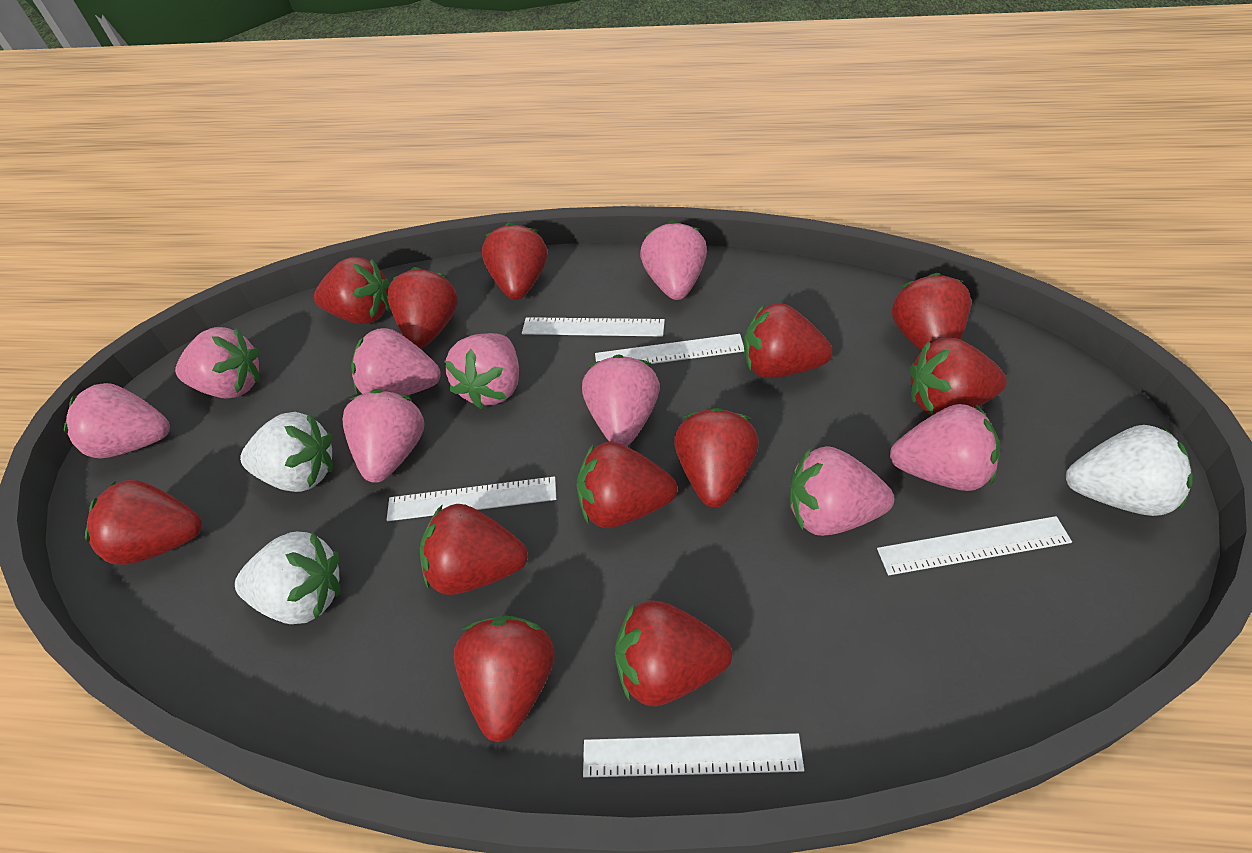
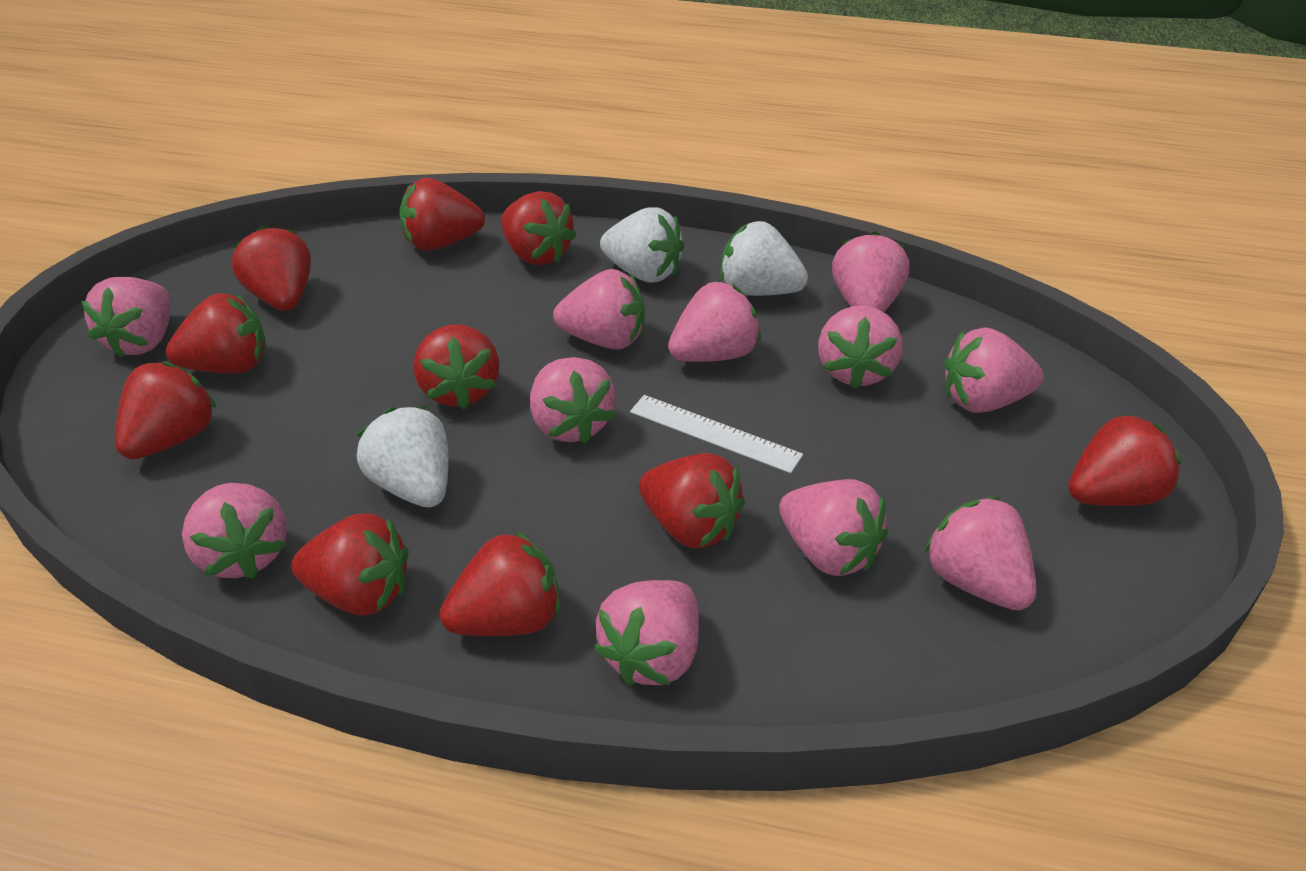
pink strawberry: [64,383,170,459] [175,327,260,399] [342,389,425,483] [351,328,441,396] [444,333,519,409] [582,354,660,446] [640,221,707,300] [789,446,894,536] [890,404,1000,491] = 9 -> [81,277,170,358] [182,483,287,579] [530,357,616,444] [553,269,644,350] [594,580,699,685] [668,281,761,362] [779,479,888,576] [818,306,902,389] [832,231,909,312] [924,497,1037,610] [944,327,1044,413] = 11
red strawberry: [85,480,202,565] [314,257,390,324] [387,267,458,348] [420,504,528,595] [453,615,555,742] [482,222,547,300] [576,441,677,528] [615,601,732,706] [674,408,759,507] [744,303,833,378] [892,273,971,351] [910,338,1007,416] = 12 -> [115,361,217,459] [166,293,267,373] [232,226,311,311] [291,513,409,616] [399,178,485,251] [414,325,499,409] [440,531,560,636] [501,191,577,265] [639,453,745,548] [1068,414,1182,506] = 10
white ruler: [387,476,556,521] [522,317,665,337] [583,733,804,778] [595,334,744,364] [877,516,1072,575] = 5 -> [630,395,803,473] = 1

